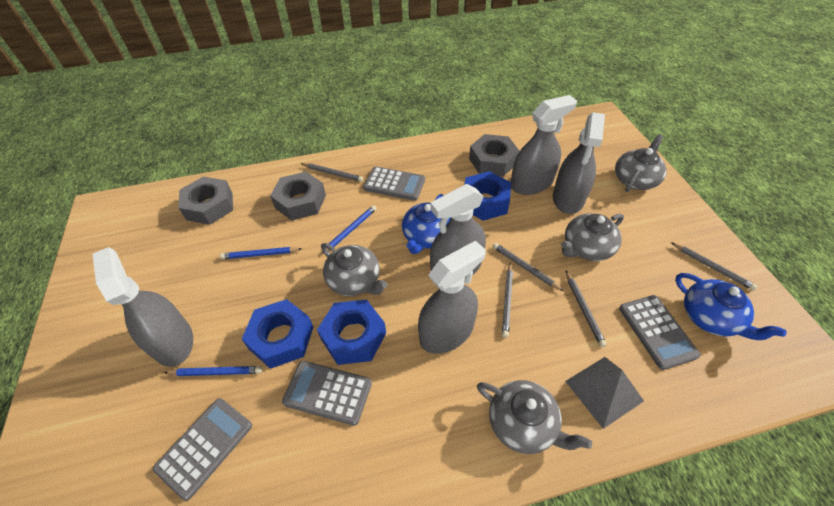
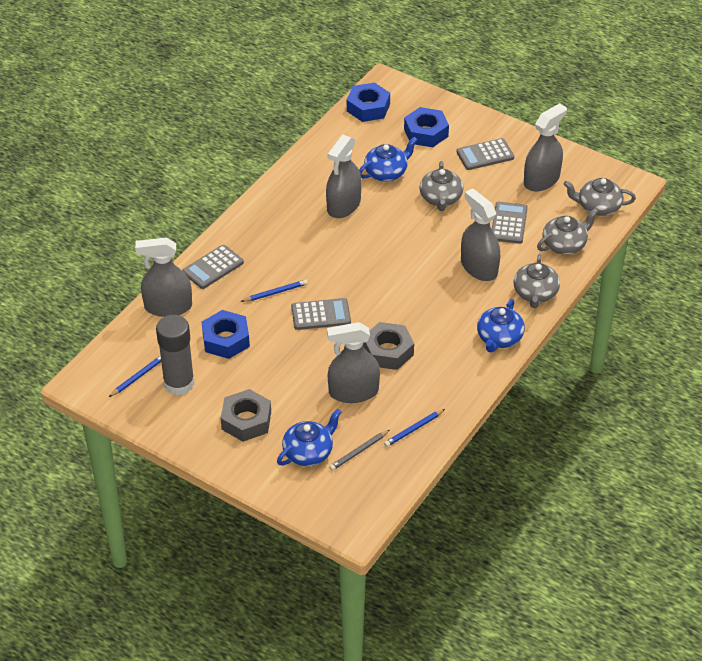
blue teapot: [402,194,451,254] [675,273,787,340] = 2 -> [277,409,341,466] [359,137,417,181] [477,299,525,353] = 3
grey glue stick: none = 0 -> [156,315,195,395] = 1
grey nut: [178,177,233,225] [270,172,326,221] [469,134,520,177] = 3 -> [221,389,271,442] [363,322,414,370] = 2
grey pencil: [301,163,363,182] [493,243,564,291] [502,262,513,338] [566,271,607,347] [671,242,758,291] = 5 -> [329,430,389,471] = 1
grey pyramid: [565,357,644,429] = 1 -> none = 0

